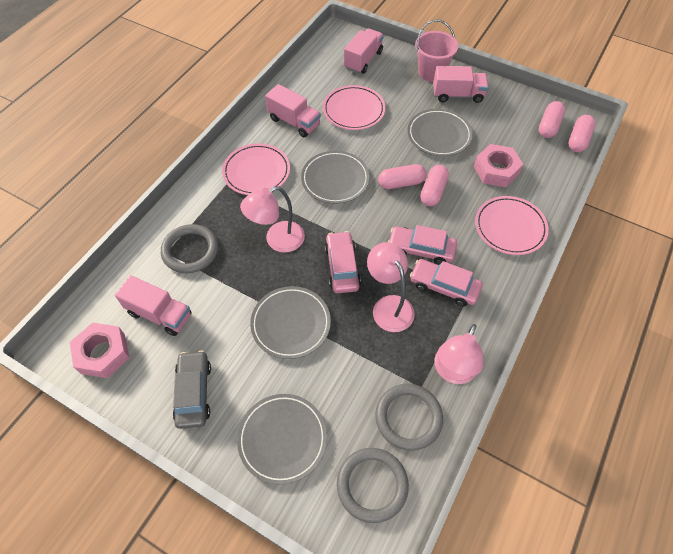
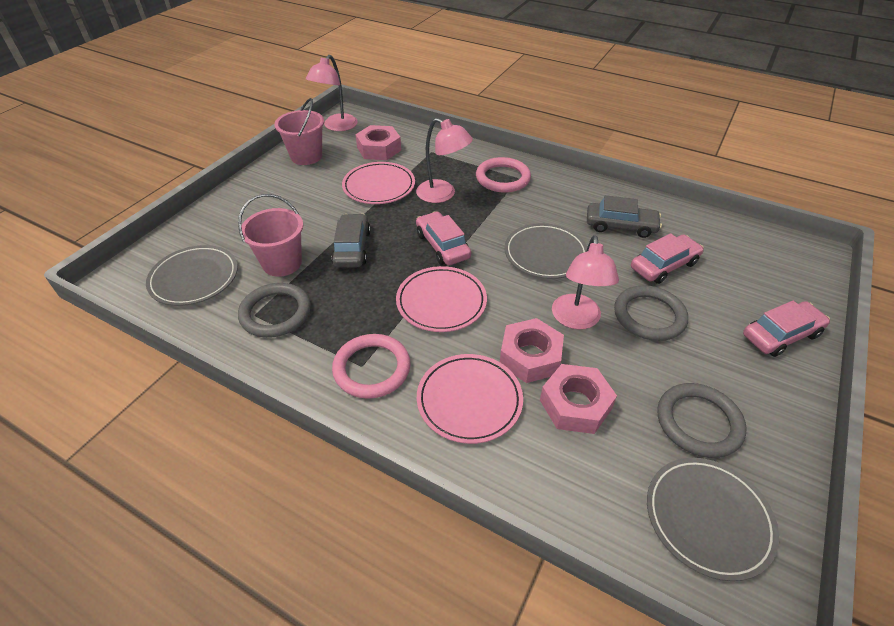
grey car: [173,350,211,429] = 1 -> [331,214,371,268] [587,195,662,238] = 2
grey plate: [237,394,327,485] [250,286,331,359] [301,151,370,204] [407,109,473,156] = 4 -> [146,245,238,306] [505,223,587,279] [647,458,779,581] = 3
pink bucket: [415,19,458,82] = 1 -> [238,194,303,277] [274,98,324,165] = 2
pink capsule: [378,164,426,189] [420,165,449,206] [539,101,565,138] [568,115,596,152] = 4 -> none = 0
pink nut: [70,322,129,378] [474,144,523,187] = 2 -> [355,125,401,160] [500,318,564,383] [540,364,617,434] = 3
pink ring: none = 0 -> [332,334,411,399] [476,157,531,193] = 2
pink truck: [115,275,192,336] [265,84,321,137] [344,28,384,74] [433,66,489,103] = 4 -> none = 0

